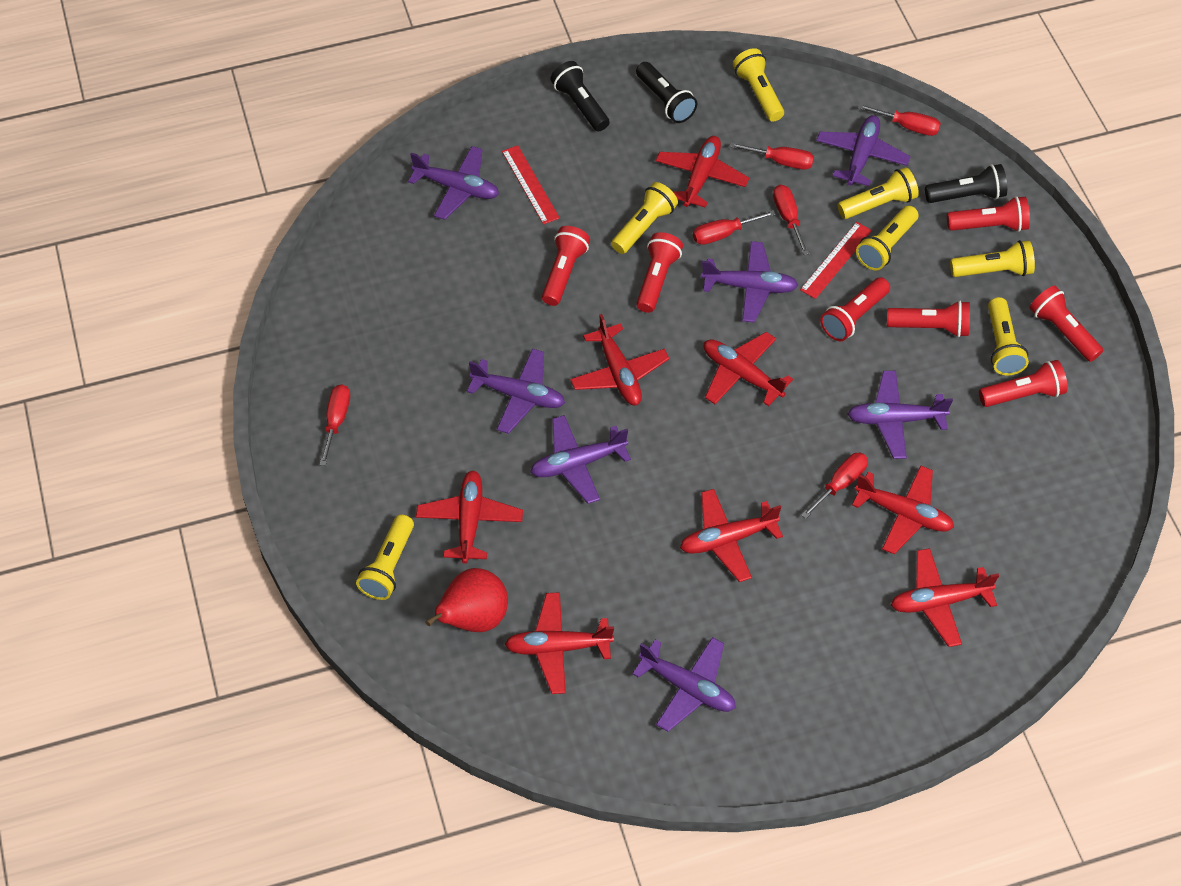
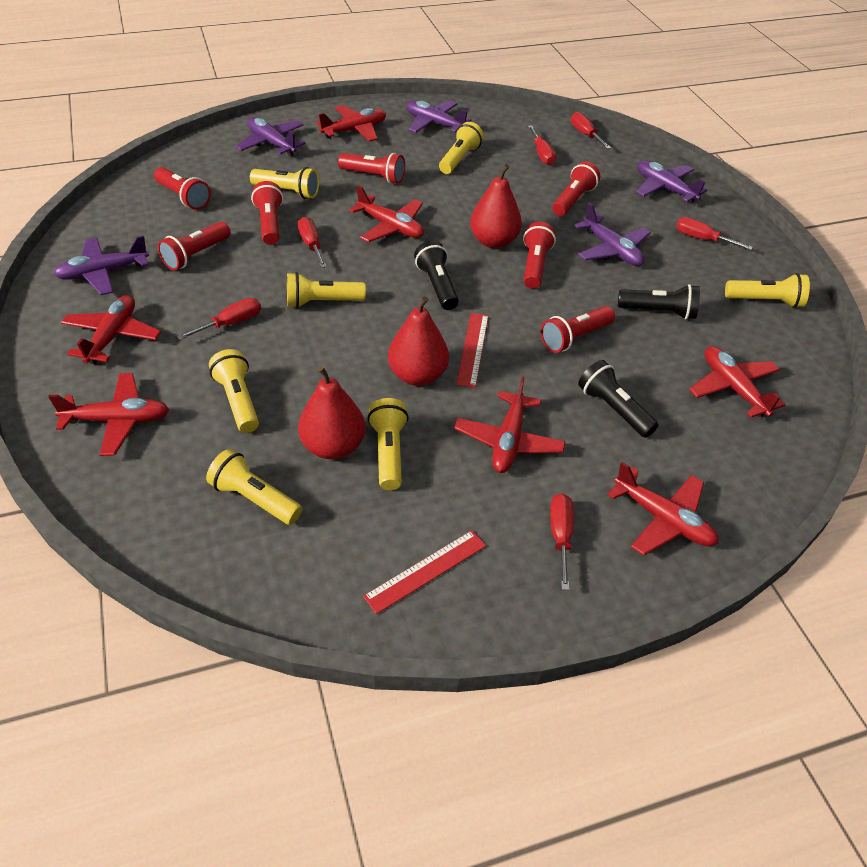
purple plane: [408,146,499,220] [467,348,565,434] [530,415,631,504] [632,637,736,732] [701,241,798,323] [816,115,911,186] [848,371,953,459] = 7 -> [53,236,149,295] [235,117,306,156] [406,100,472,133] [575,202,651,266] [636,161,707,204] = 5
red pear: [425,568,508,632] = 1 -> [298,366,365,459] [388,296,449,386] [470,164,522,249] = 3
red plane: [416,470,523,564] [504,592,614,694] [570,314,669,405] [655,136,749,208] [680,489,783,582] [704,332,793,406] [852,465,954,554] [891,548,999,647] = 8 -> [48,373,169,456] [61,295,161,364] [316,105,386,142] [349,185,424,242] [454,376,566,473] [607,462,719,556] [689,346,785,418] = 7

